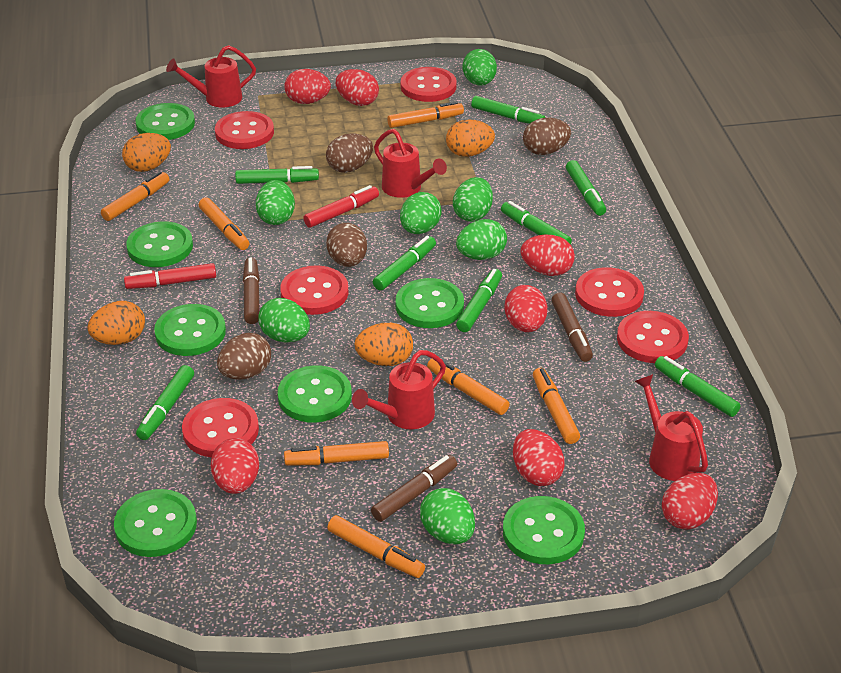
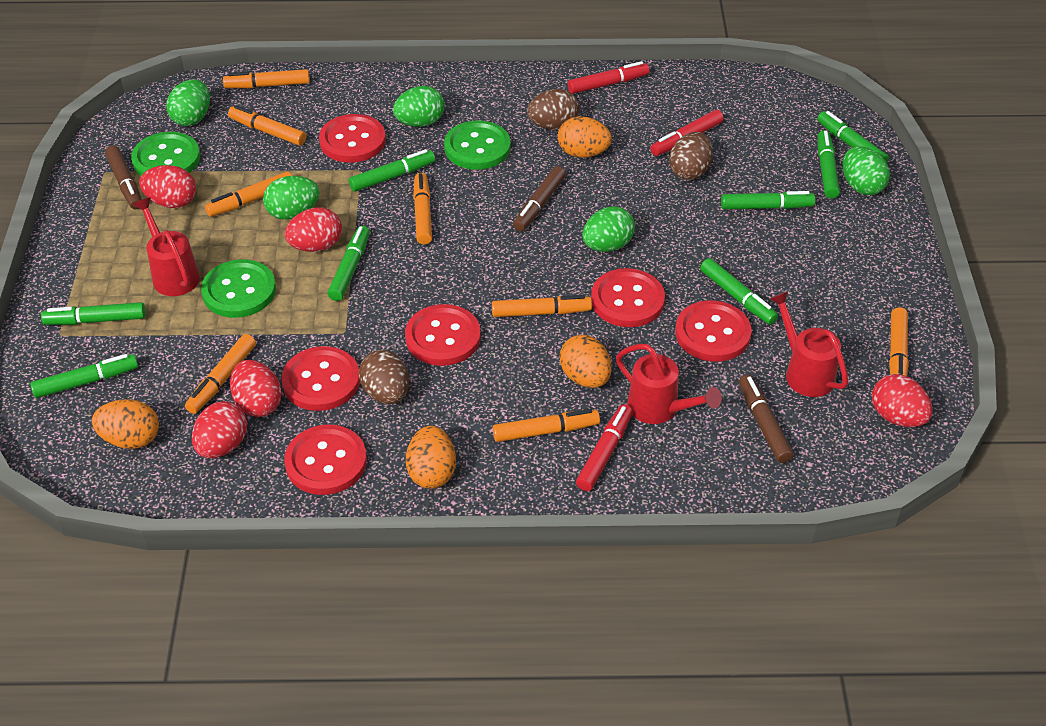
brown egg: [217,333,271,380] [326,134,373,173] [326,223,367,267] [523,118,571,155] = 4 -> [359,350,409,404] [527,89,579,130] [669,132,713,180] = 3
green button: [114,489,197,557] [126,221,193,267] [135,103,195,140] [154,304,226,356] [277,365,352,423] [395,278,464,328] [503,496,585,564] = 7 -> [131,132,200,176] [201,259,276,318] [444,121,511,170] = 3
green egg: [256,180,295,225] [258,298,310,343] [400,192,442,234] [420,488,475,544] [453,177,493,222] [456,219,507,260] [463,49,497,86] = 7 -> [166,79,210,126] [263,176,320,220] [393,86,444,127] [582,206,635,252] [843,146,890,195] = 5
orange marker: [101,171,169,221] [199,197,249,250] [284,441,389,466] [327,515,425,578] [387,101,464,128] [427,358,510,415] [533,368,580,444] = 7 -> [185,334,256,414] [205,171,292,217] [223,69,310,88] [228,105,306,145] [413,173,432,245] [492,295,592,317] [493,409,600,442] [889,308,909,376] = 8
red egg: [211,438,259,494] [284,69,331,104] [336,69,379,106] [504,285,547,332] [513,429,565,486] [520,235,575,276] [662,473,718,529] = 7 -> [139,165,196,208] [192,401,247,458] [230,360,282,417] [285,208,342,252] [872,374,933,427] = 5
red marker: [124,263,216,289] [303,185,379,228] = 2 -> [568,61,649,94] [576,404,633,491] [650,110,723,156] = 3
red watering can: [166,45,256,107] [352,350,446,429] [374,129,447,198] [635,374,708,481] = 4 -> [133,198,200,296] [616,344,722,424] [769,291,848,397] = 3

